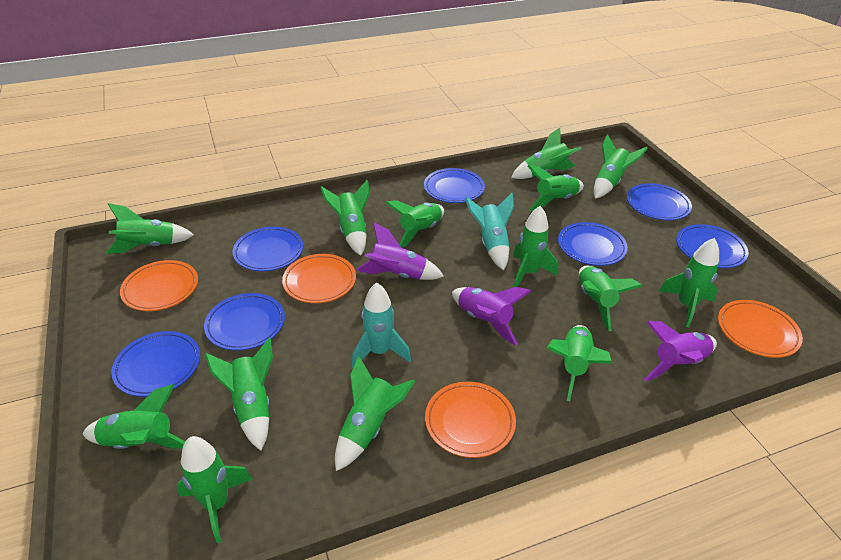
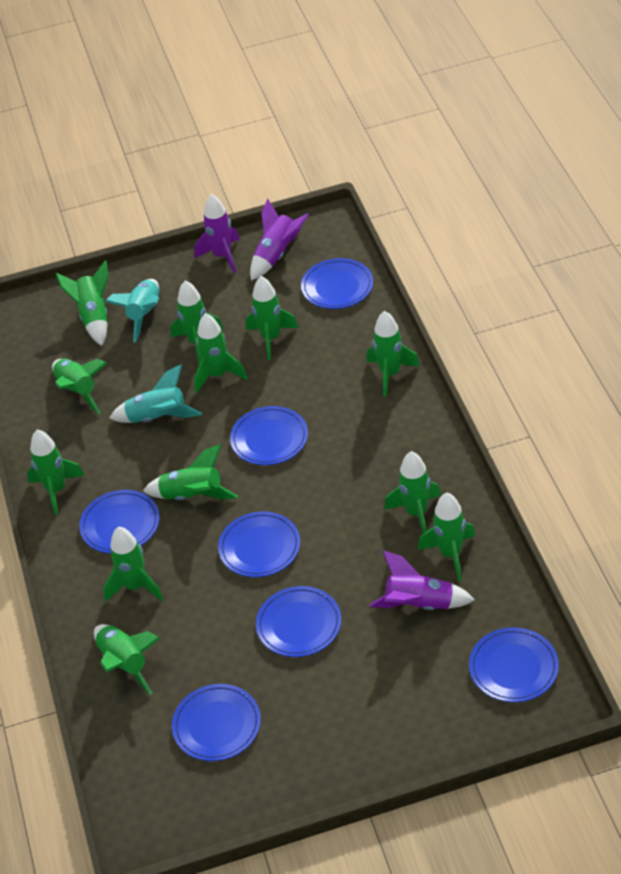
green rocket: [82,384,185,449] [106,203,194,254] [177,436,252,543] [205,338,273,451] [320,180,370,256] [335,355,415,471] [386,200,444,248] [511,128,581,179] [513,206,558,287] [527,165,584,211] [547,325,612,401] [579,266,643,331] [594,134,648,199] [659,238,719,327] = 14 -> [27,430,85,515] [52,359,107,414] [56,261,109,346] [94,624,160,695] [103,527,163,602] [143,444,238,500] [171,280,223,364] [194,313,247,393] [246,276,298,360] [366,311,420,397] [384,451,441,534] [418,493,476,581] = 12
orange plate: [120,260,198,311] [282,254,356,303] [425,382,516,458] [718,300,803,358] = 4 -> none = 0

